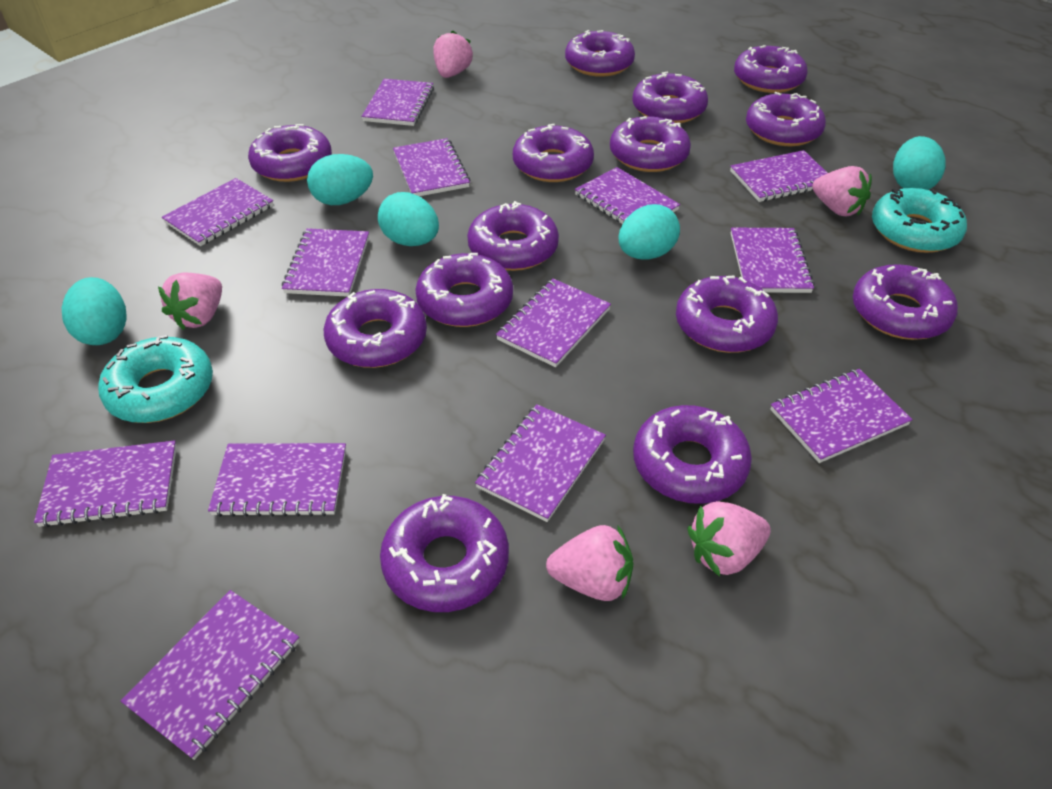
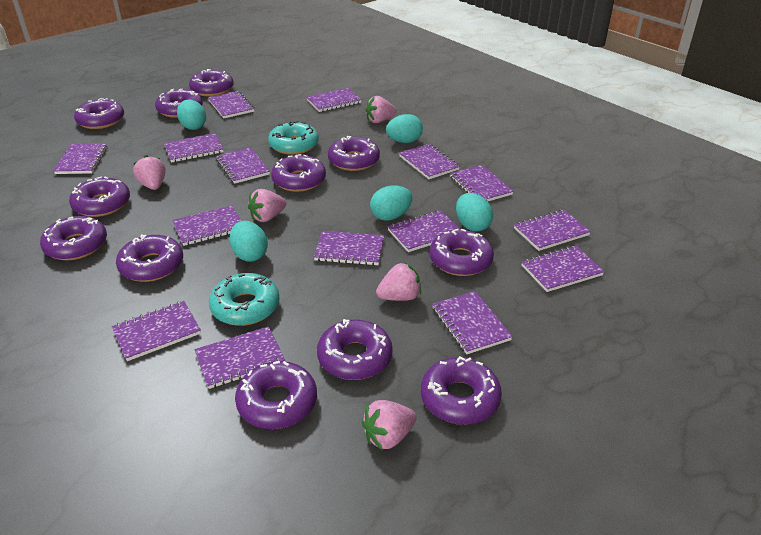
purple donut: [248,124,332,182] [323,289,427,368] [380,494,509,612] [415,253,513,327] [467,201,559,271] [513,124,594,182] [565,30,635,77] [610,116,691,172] [632,72,708,123] [633,405,752,504] [676,276,778,353] [734,45,808,93] [746,92,826,146] [853,264,958,340] = 14 -> [40,216,107,260] [69,177,130,217] [74,98,124,129] [116,234,183,282] [155,89,203,118] [189,69,234,96] [235,361,317,429] [271,154,326,192] [317,319,393,380] [328,136,380,171] [421,356,502,425] [430,229,494,276] = 12
purple notebook: [34,440,177,528] [121,590,300,760] [162,178,274,246] [208,443,346,517] [282,228,369,297] [361,79,434,126] [393,138,470,196] [475,404,606,522] [496,279,611,367] [575,167,680,224] [730,150,827,202] [731,228,815,293] [770,369,913,463] = 13 -> [53,143,108,174] [112,301,201,361] [164,133,224,163] [173,205,241,246] [194,326,285,389] [208,91,255,118] [216,147,270,184] [307,88,362,112] [314,231,384,266] [387,210,461,252] [399,144,460,179] [432,291,513,354] [450,165,514,201] [514,210,591,251] [522,246,604,292] = 15

